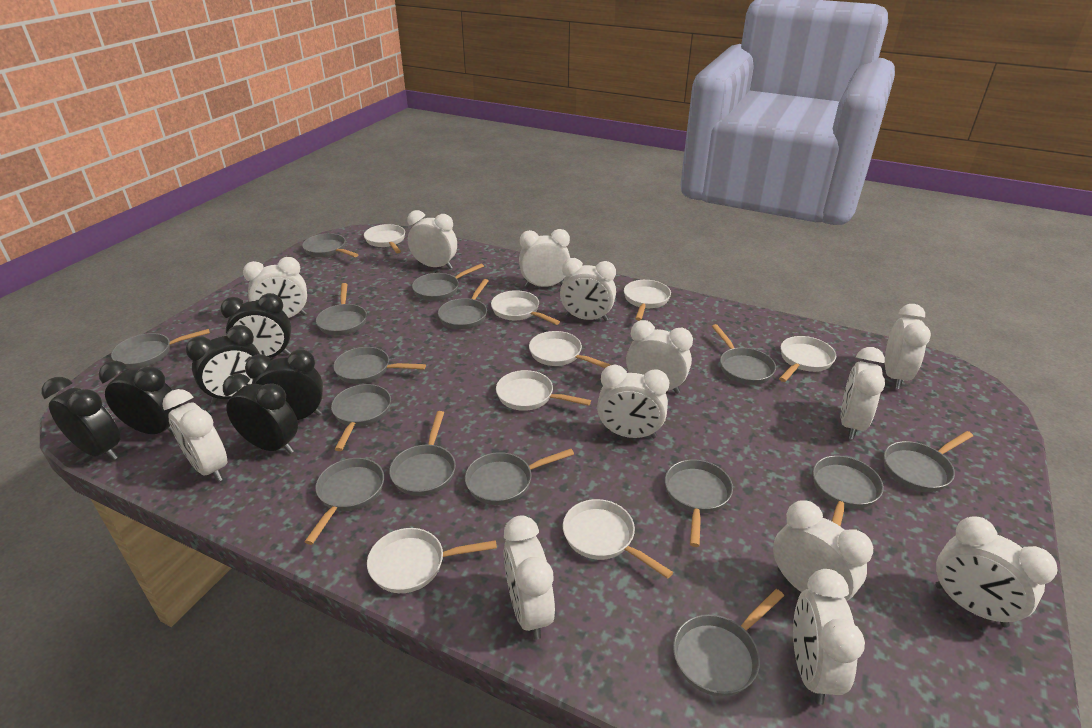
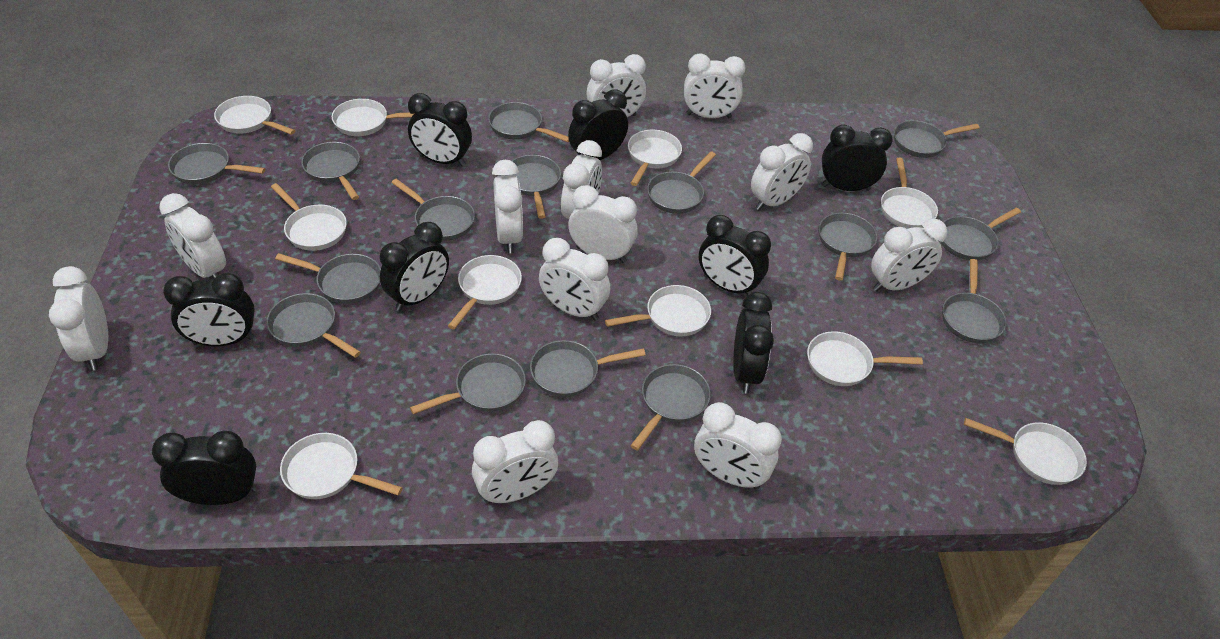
black clock: [42,377,120,460] [99,361,180,434] [186,325,260,404] [221,293,291,358] [223,374,298,454] [245,349,323,420] = 6 -> [152,430,256,505] [163,273,255,346] [380,222,449,311] [408,93,472,167] [568,89,628,160] [699,215,771,295] [733,292,774,393] [822,125,892,191] = 8
white clock: [162,389,227,482] [243,257,307,318] [407,210,457,269] [504,516,555,640] [519,229,570,287] [560,258,616,321] [597,365,669,438] [626,320,693,394] [773,500,873,601] [793,569,865,705] [841,347,885,439] [885,304,931,389] [935,517,1058,627] = 13 -> [49,266,108,371] [159,193,226,279] [472,420,558,504] [492,160,523,253] [539,238,610,321] [561,140,602,219] [569,185,638,263] [586,54,646,117] [684,53,746,118] [694,402,782,490] [751,133,813,211] [871,218,948,292] = 12
white pan: [364,224,405,253] [367,528,497,593] [491,290,560,325] [496,370,591,411] [529,331,611,368] [563,499,673,579] [624,280,671,321] [779,336,836,382] = 8 -> [214,96,296,135] [271,183,347,251] [280,433,403,499] [332,99,413,136] [448,255,522,329] [605,285,711,336] [628,130,682,186] [807,331,923,386] [881,158,938,229] [964,418,1087,485] = 10

